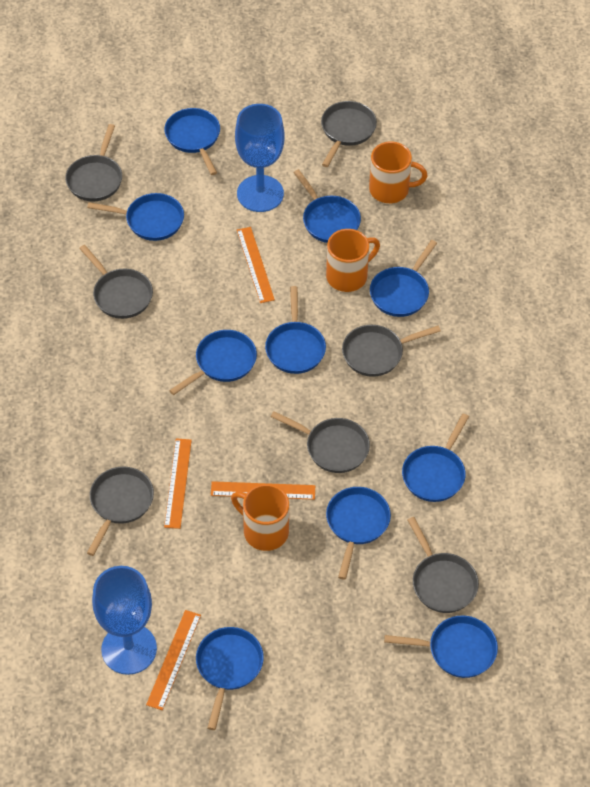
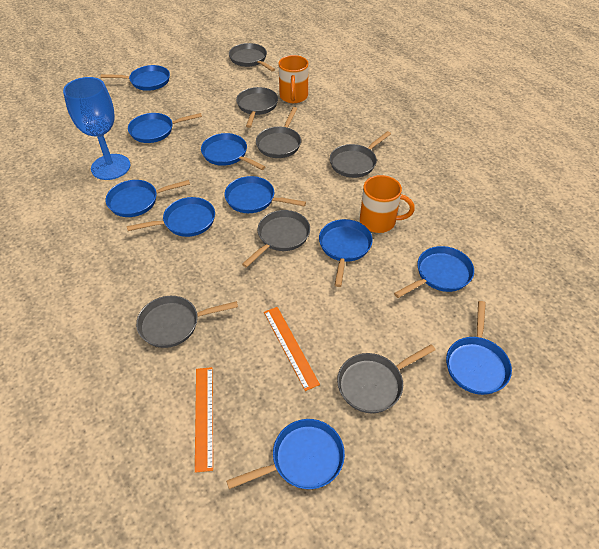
blue goblet: [92,566,157,675] [235,104,284,212] = 2 -> [63,77,130,180] = 1
orange mug: [231,484,289,551] [326,229,380,292] [369,142,428,203] = 3 -> [278,55,309,103] [360,175,415,233] = 2
orange ruler: [146,610,201,710] [164,439,192,529] [211,481,315,500] [237,227,275,303] = 4 -> [195,367,213,473] [264,307,320,391] = 2

